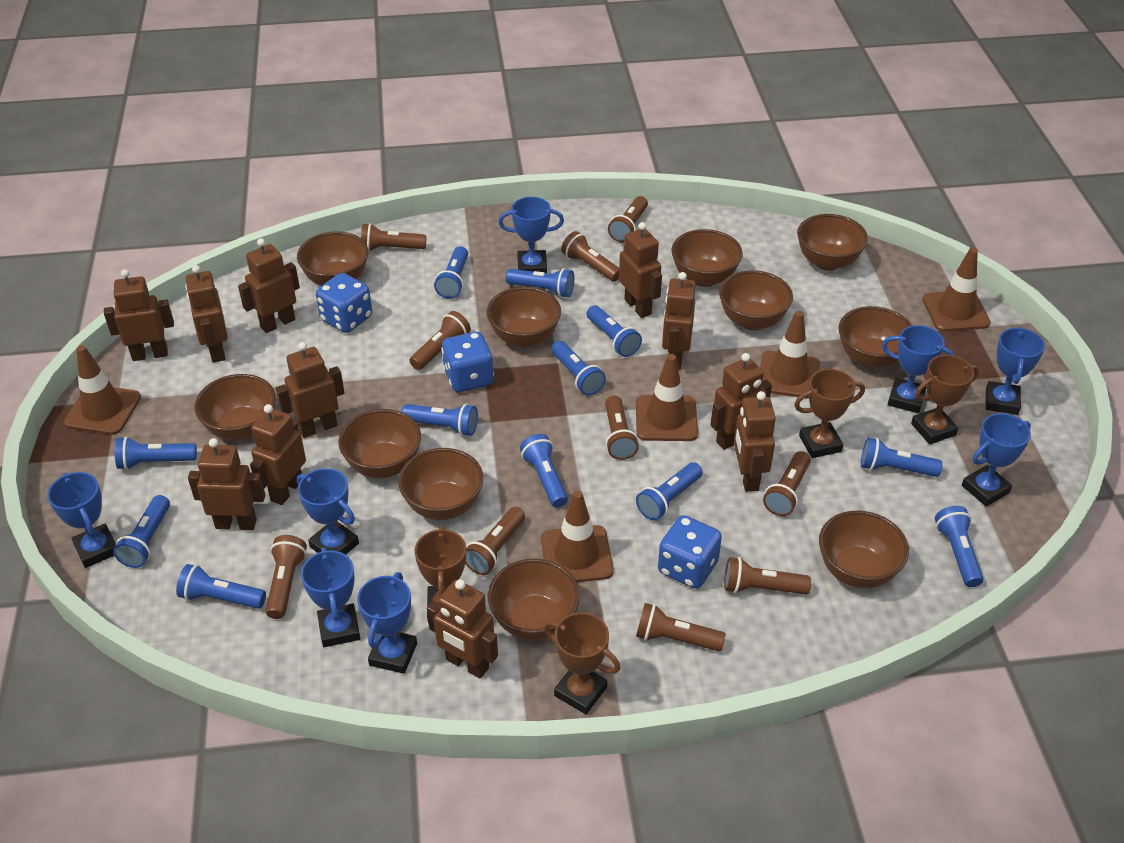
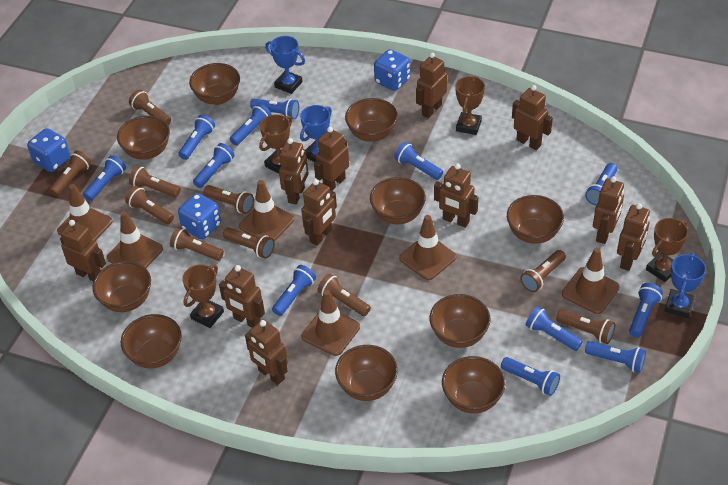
blue trophy: [47,472,116,568] [297,468,359,555] [301,547,361,647] [357,572,417,674] [498,197,564,273] [882,325,955,413] [962,413,1031,506] [986,327,1045,415] = 8 -> [265,36,305,94] [300,105,332,162] [664,253,706,318] = 3
brown bowl: [194,374,276,440] [297,231,368,286] [338,409,421,478] [398,448,483,520] [486,287,561,348] [488,558,580,641] [671,229,743,287] [719,270,793,330] [797,214,868,270] [819,511,909,588] [838,306,912,368] = 11 -> [92,261,151,312] [117,116,170,160] [121,314,182,368] [189,63,240,105] [335,345,398,401] [345,98,398,142] [370,177,426,224] [430,294,491,348] [442,356,505,413] [507,195,564,244] = 10
brown traffic cone: [64,345,141,435] [541,490,614,582] [636,354,698,441] [760,311,820,399] [923,248,991,332] = 5 -> [57,184,112,241] [107,211,163,268] [239,180,294,242] [302,290,360,356] [399,215,456,280] [562,248,620,314] = 6

